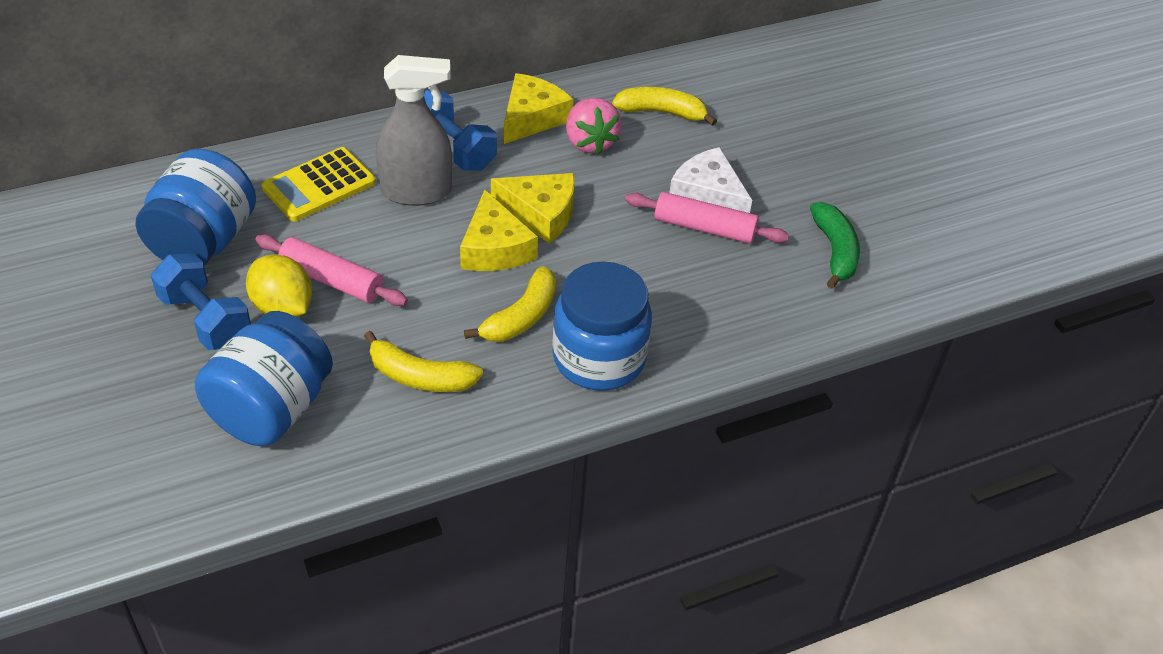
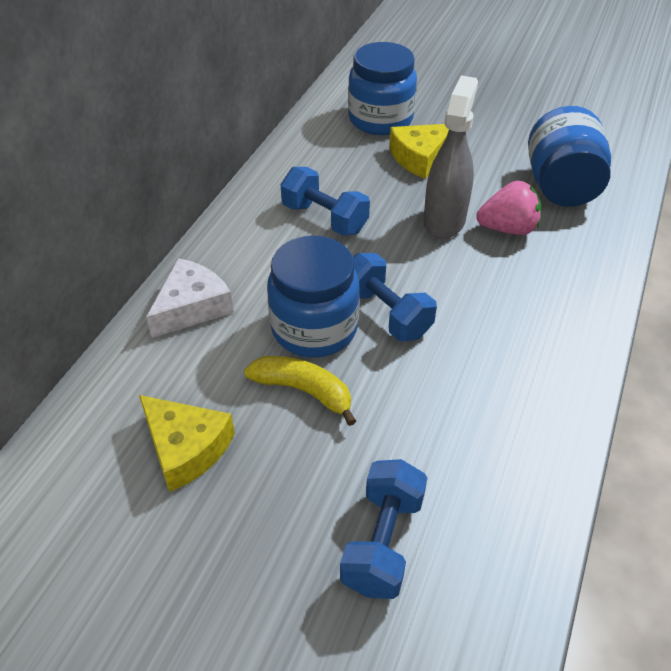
blue dumbbell: [151,253,251,350] [424,90,497,171] = 2 -> [280,167,370,236] [340,459,427,599] [353,253,437,342] = 3
green banana: [810,202,860,289] = 1 -> none = 0
pink rolling pin: [256,234,408,306] [625,192,789,244] = 2 -> none = 0
yellow banana: [364,331,483,392] [464,266,556,342] [612,87,717,126] = 3 -> [244,356,356,426] = 1
yellow calculator: [262,147,376,221] = 1 -> none = 0
yellow cheese: [460,190,538,271] [491,173,575,243] [504,73,573,144] = 3 -> [139,395,235,492] [389,124,449,179] = 2
yellow lemon: [246,254,312,317] = 1 -> none = 0

